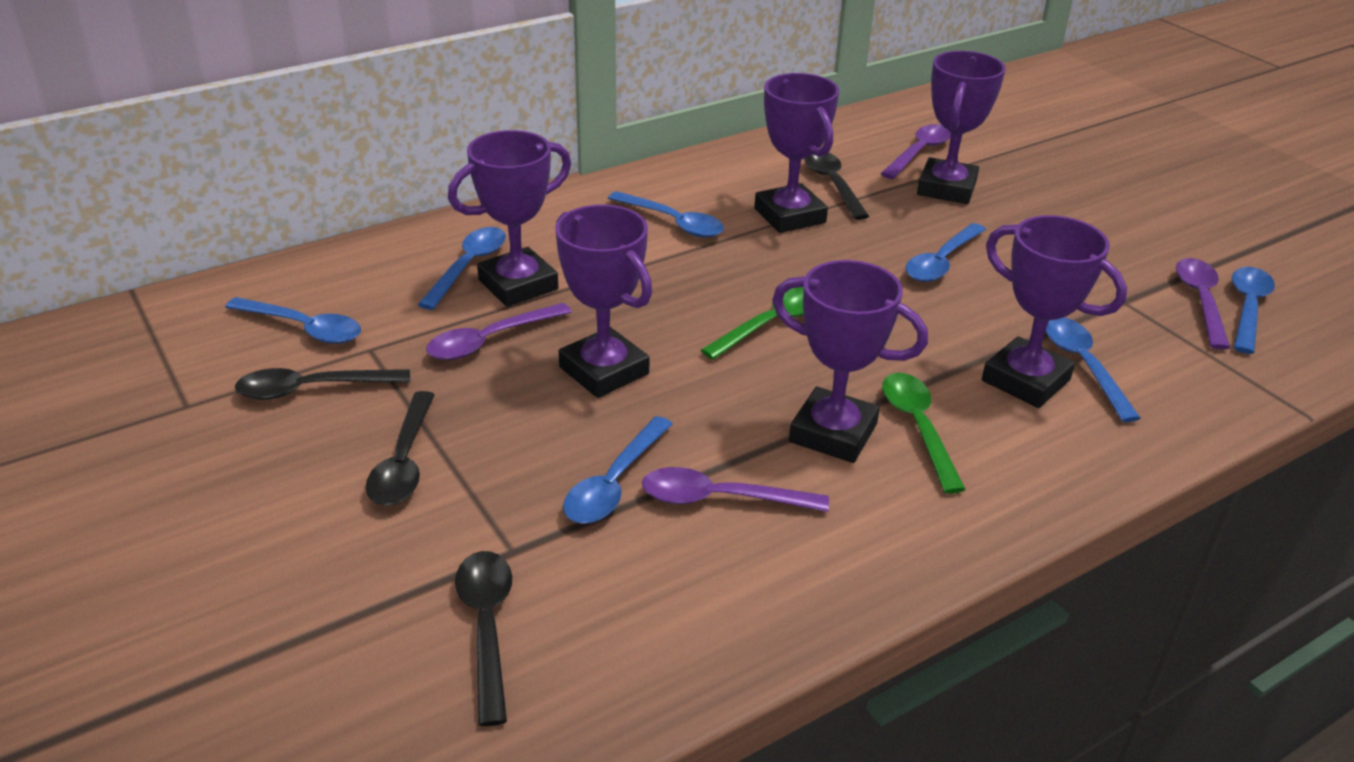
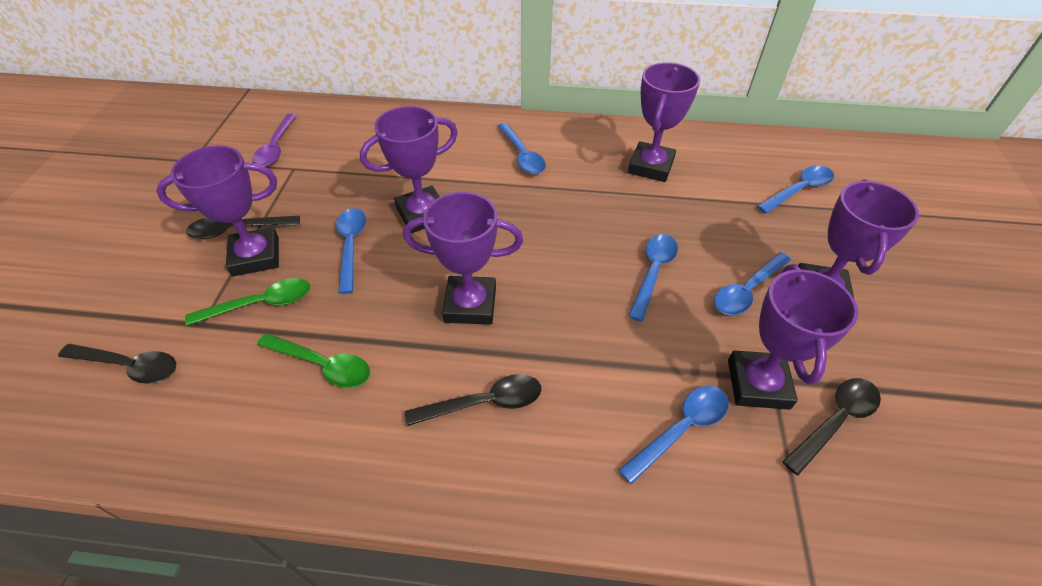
blue spoon: [225,297,361,344] [417,227,506,310] [563,416,673,524] [608,191,724,238] [906,223,986,282] [1045,317,1141,422] [1232,267,1275,354] = 7 -> [336,208,366,294] [498,123,546,174] [618,386,729,484] [628,234,678,322] [714,252,791,315] [757,166,834,214] = 6
purple spoon: [426,303,572,360] [642,467,829,512] [880,124,951,179] [1176,258,1230,350] = 4 -> [252,114,297,167] = 1

